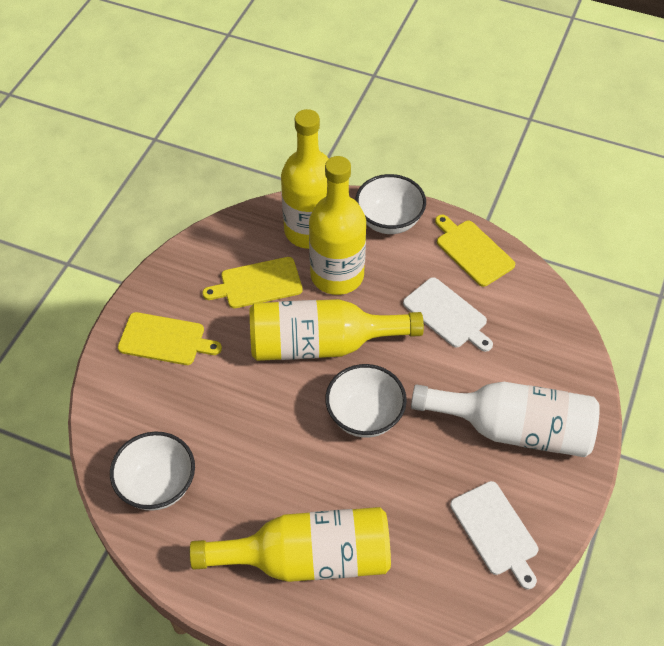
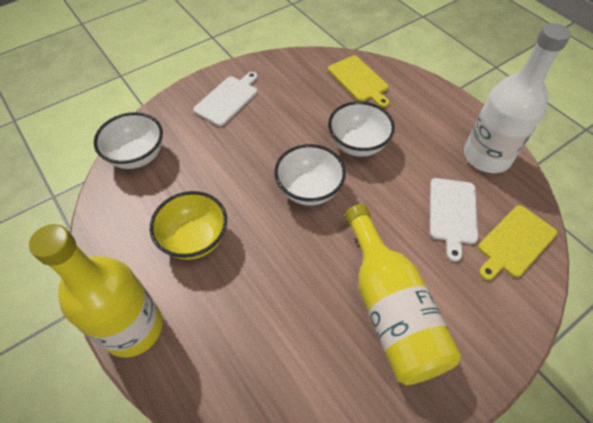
yellow bottle: [190,507,391,582] [250,299,424,361] [281,109,329,249] [309,156,366,295] = 4 -> [29,224,163,358] [345,204,461,385] = 2
yellow bowl: none = 0 -> [150,191,227,260] = 1
yellow cutting board: [118,312,222,365] [202,257,303,308] [435,215,515,287] = 3 -> [328,56,389,108] [478,205,557,280] = 2

